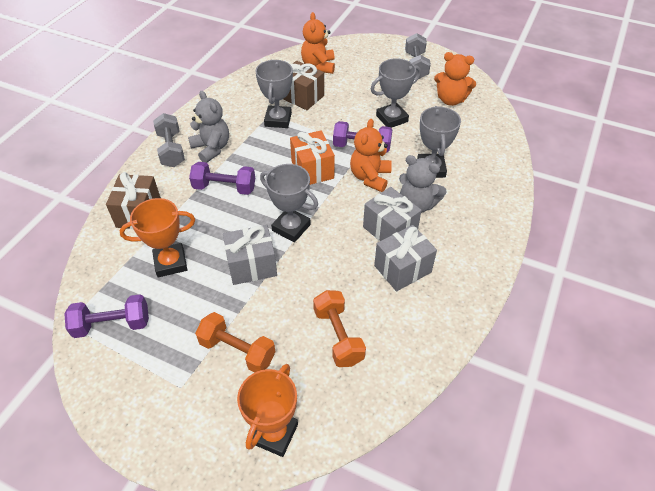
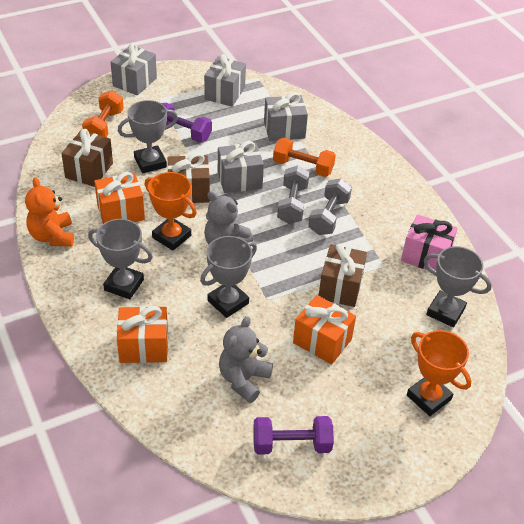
brown gift: [106,172,161,229] [283,61,324,110] = 2 -> [61,129,113,187] [167,153,210,203] [319,244,367,307] = 3
grey gift: [223,225,277,285] [363,187,422,241] [374,225,437,291] = 3 -> [111,43,157,95] [204,54,246,107] [218,141,264,193] [264,92,308,141] = 4
orange gift: [290,130,335,185] = 1 -> [94,172,145,224] [117,306,168,363] [293,295,356,364] = 3
orange teddy bear: [301,12,335,74] [350,119,392,192] [434,52,476,106] = 3 -> [25,177,74,247] = 1
pink gift: none = 0 -> [401,214,458,271] = 1
purple dumbbell: [64,294,149,338] [189,162,255,195] [333,121,392,153] = 3 -> [161,103,212,142] [253,416,334,455] = 2

